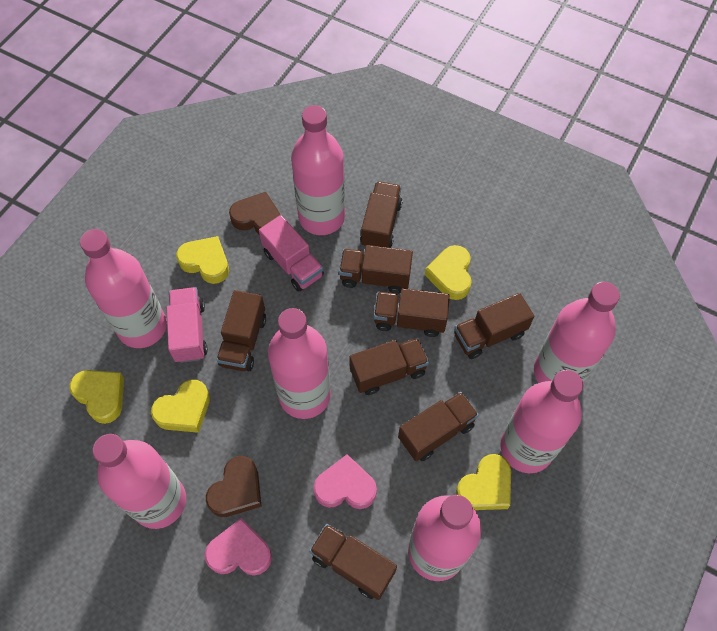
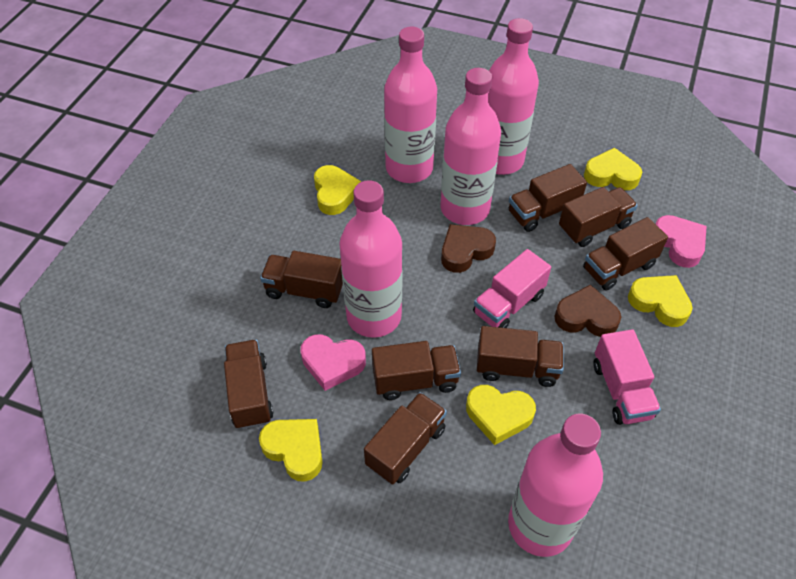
pink bottle: [80,229,167,348] [93,434,186,529] [268,308,331,419] [291,105,345,235] [408,495,482,581] [500,370,583,473] [534,282,620,384] = 7 -> [339,180,403,338] [384,27,437,183] [441,68,501,225] [488,18,539,175] [508,414,603,557] = 5

